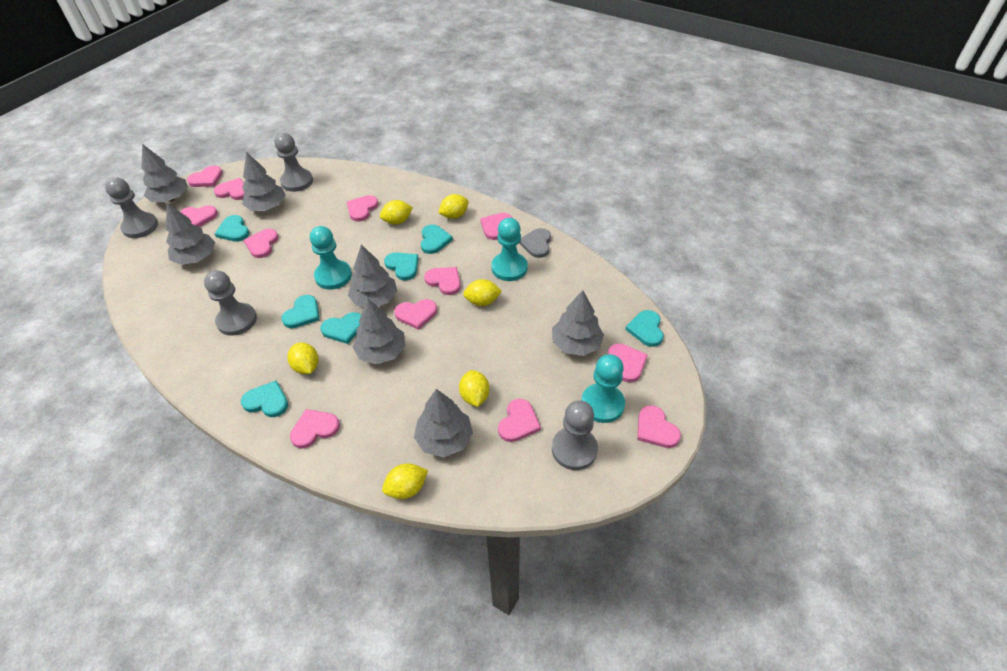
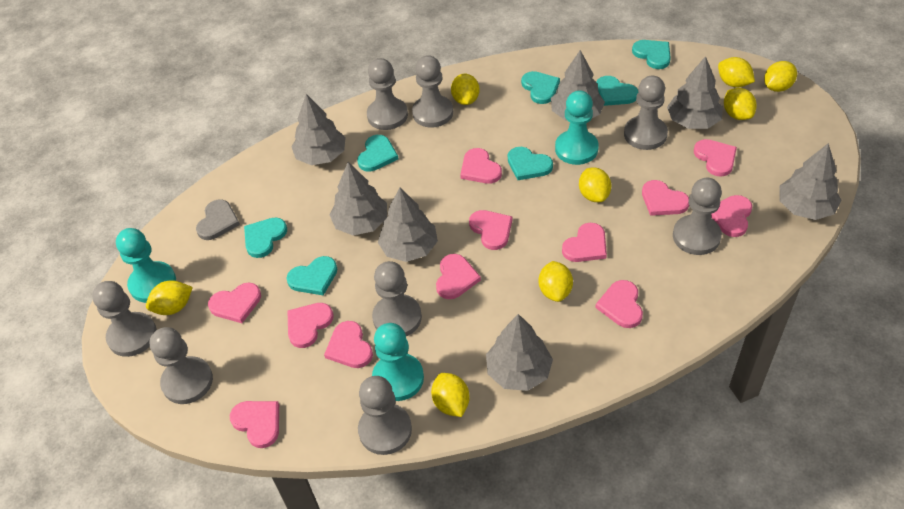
grey pawn: [105,177,158,238] [204,270,257,336] [274,133,313,192] [552,400,598,470] = 4 -> [92,281,157,357] [150,327,213,404] [358,376,412,455] [367,58,408,130] [372,261,422,336] [412,55,453,128] [624,76,668,150] [673,178,722,255] = 8
yellow lemon: [288,343,319,374] [380,200,413,225] [382,463,428,499] [438,194,468,219] [459,370,489,407] [463,279,502,306] = 6 -> [146,280,193,315] [431,373,470,417] [451,74,480,105] [539,261,573,302] [579,167,611,202] [718,57,755,87] [724,88,757,120] [764,61,797,92] = 8

